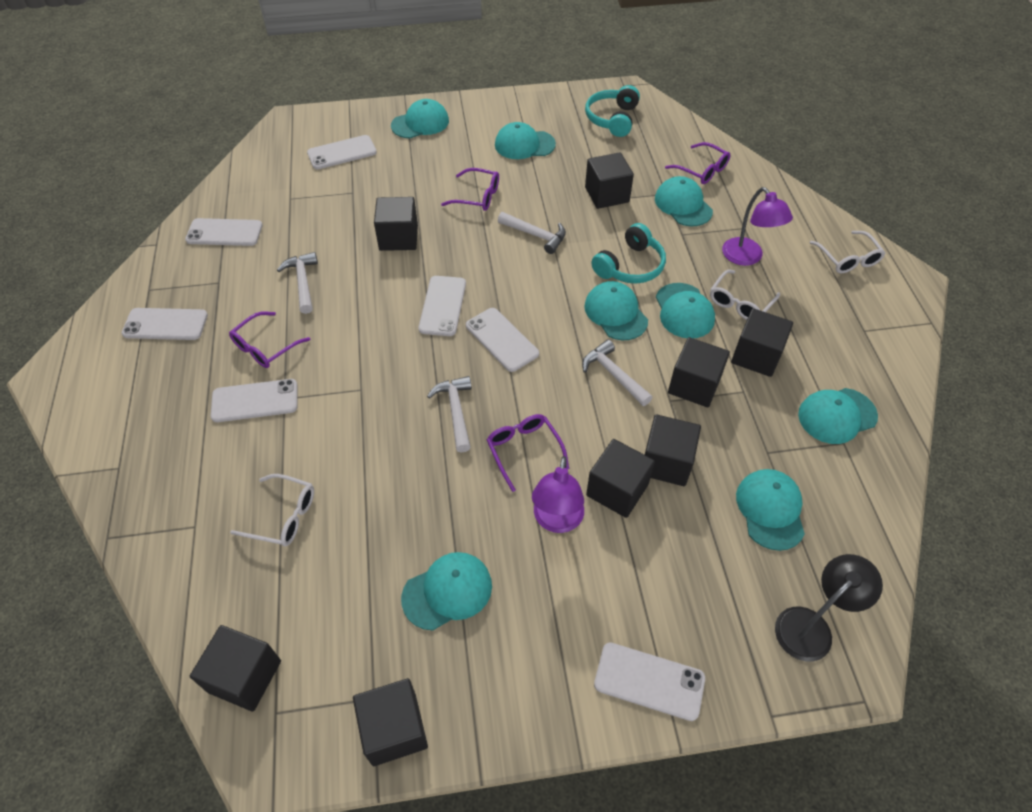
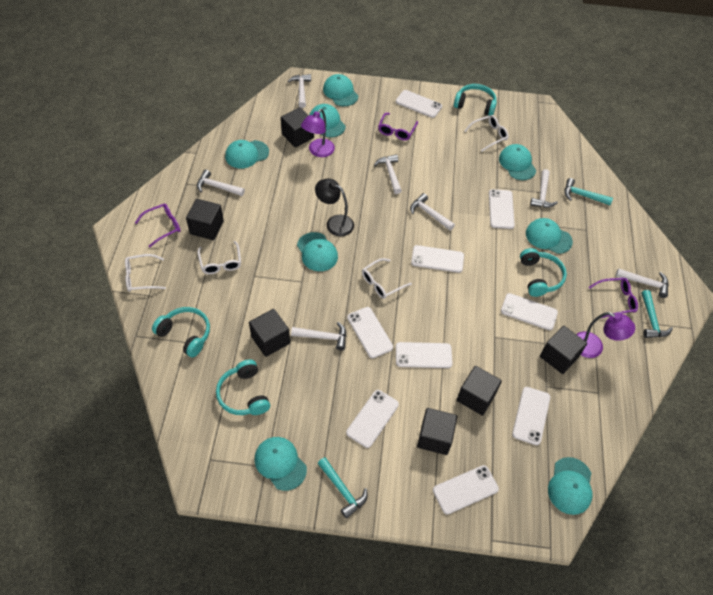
black cube: [190,625,281,712] [353,678,428,766] [374,197,418,251] [585,152,634,209] [586,439,655,518] [645,414,701,486] [668,337,730,407] [731,308,793,377] = 8 -> [186,199,224,240] [249,309,290,357] [281,107,314,148] [417,408,457,455] [457,366,502,416] [540,325,587,374] = 6
purple glasses: [229,311,310,368] [441,168,499,211] [487,414,569,492] [665,142,730,184] = 4 -> [135,204,181,248] [378,113,418,141] [589,278,638,318] = 3
turquoise hammer: none = 0 -> [317,457,368,519] [564,178,613,205] [641,290,673,338] = 3
turquoise headphones: [585,85,640,137] [591,223,666,284] = 2 -> [152,307,210,357] [216,359,270,415] [454,84,497,115] [520,248,567,297] = 4
white glasses: [230,474,314,546] [710,270,780,320] [809,231,886,273] = 3 -> [125,254,166,292] [198,241,241,274] [362,258,412,299] [465,115,509,151] = 4
white hammer: [277,252,318,314] [427,376,472,453] [498,212,566,254] [582,340,653,406] = 4 -> [197,170,245,196] [288,74,311,108] [291,322,347,351] [374,154,402,194] [410,193,455,231] [530,169,558,208] [616,268,669,298] = 7
white phone: [122,308,208,340] [185,218,263,246] [211,379,298,422] [307,135,377,169] [418,276,466,336] [466,308,539,372] [594,642,705,721] = 7 -> [346,390,399,448] [347,307,393,358] [396,90,442,118] [396,342,453,368] [411,245,464,273] [433,465,499,515] [489,189,515,229] [501,293,558,330] [512,387,550,445] = 9

